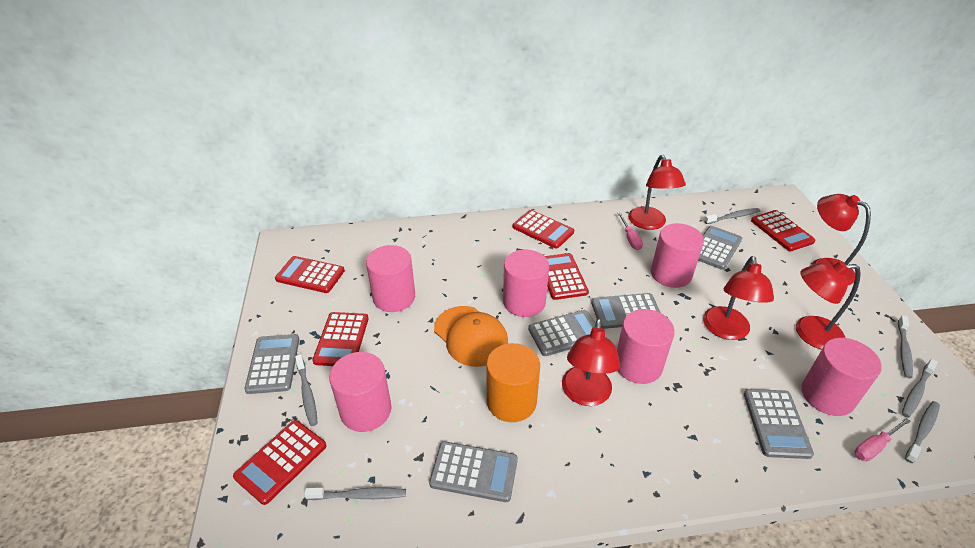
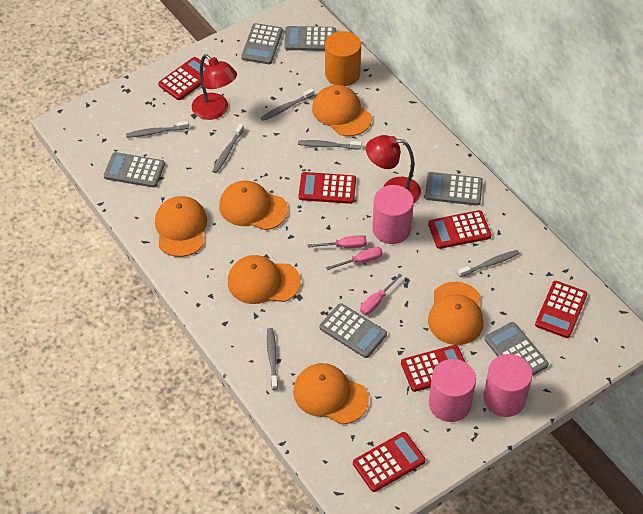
orange cap: [434,306,508,367] = 1 -> [155,196,207,257] [219,181,288,230] [228,255,301,304] [293,363,369,424] [312,85,372,136] [428,282,484,345] = 6
pink cylinder: [329,352,392,432] [366,245,415,312] [503,249,549,317] [617,309,675,384] [651,223,704,288] [801,338,882,416] = 6 -> [372,185,414,244] [429,359,476,422] [483,354,532,417] = 3
pink screwdriver: [618,212,643,250] [855,418,911,461] = 2 -> [308,235,367,248] [326,247,383,270] [360,273,402,315] = 3
red lamp: [562,318,620,406] [628,155,686,230] [703,256,774,340] [796,261,861,350] [812,194,871,285] = 5 -> [192,54,237,120] [366,135,421,203] = 2

